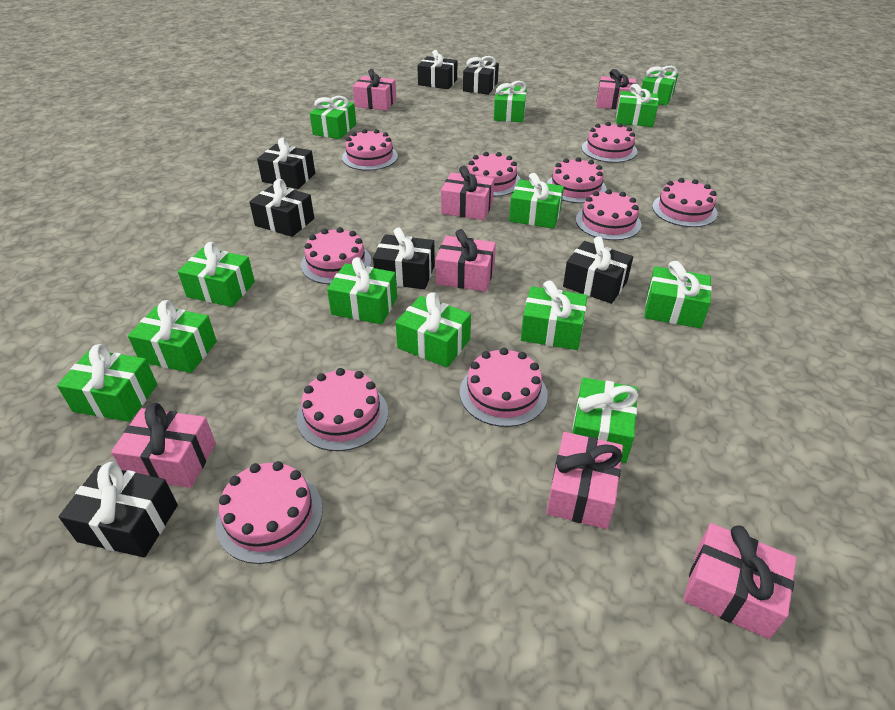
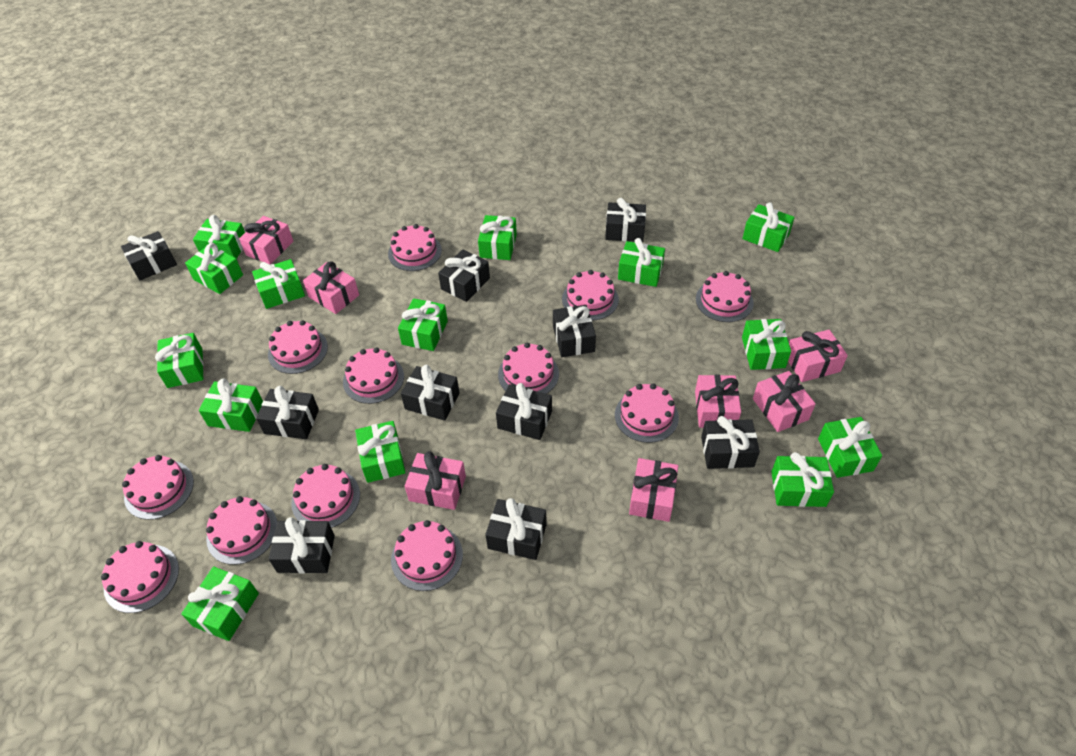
black gift: [59,462,178,557] [249,179,314,237] [257,137,315,189] [373,228,435,289] [417,50,457,89] [463,56,499,95] [563,236,633,304] = 7 -> [121,231,177,280] [256,386,319,439] [268,517,335,574] [401,364,459,421] [438,249,490,302] [485,498,547,560] [496,383,552,440] [553,305,596,357] [605,198,646,242] [701,416,760,469] = 10
green gift: [57,344,157,422] [128,300,217,373] [178,242,255,307] [310,96,356,139] [327,257,397,324] [396,292,471,368] [494,81,527,122] [509,173,564,229] [521,281,587,350] [572,378,638,463] [616,84,658,127] [642,66,678,106] [645,261,712,328] = 13 -> [155,333,204,388] [181,567,259,641] [185,243,243,294] [193,215,245,259] [199,378,263,432] [252,259,305,309] [355,421,406,483] [398,298,448,351] [478,215,517,260] [618,238,665,287] [742,202,795,252] [742,319,791,370] [771,452,834,507] [818,417,882,478] = 14
pink cake: [216,461,323,564] [297,368,388,451] [301,227,371,284] [342,129,398,171] [460,348,548,427] [468,152,521,197] [547,157,607,203] [576,189,641,240] [582,122,637,163] [652,178,718,227] = 10 -> [101,541,179,613] [122,455,194,520] [206,496,277,565] [268,320,328,374] [291,464,360,528] [343,347,404,404] [388,224,442,271] [391,520,463,591] [498,343,559,394] [562,270,619,321] [615,384,679,443] [696,271,754,322] = 12

